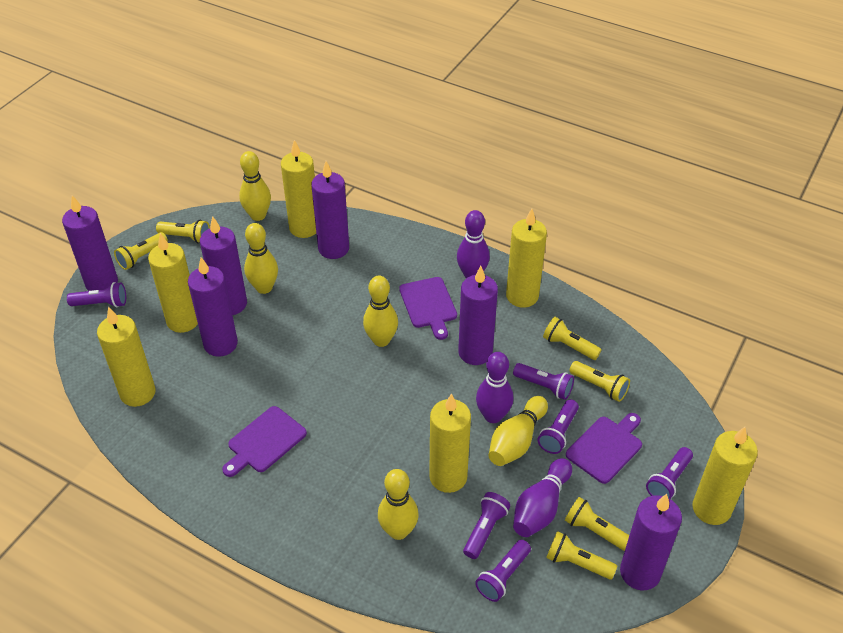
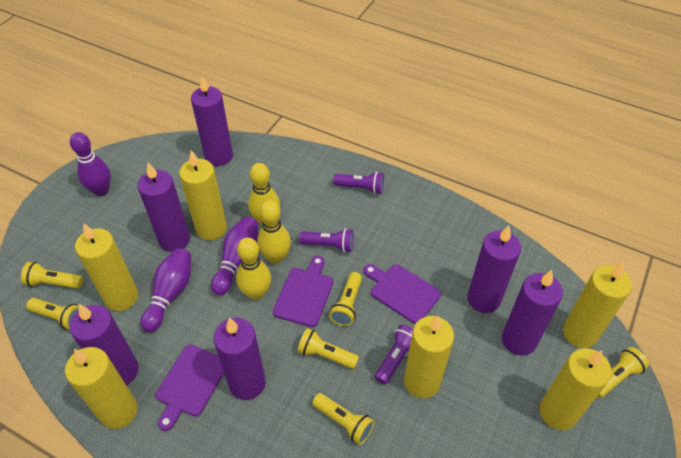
purple flashlight: [67,282,126,307] [463,492,510,559] [475,540,531,602] [513,363,574,400] [538,400,579,454] [646,447,693,499] = 6 -> [299,228,354,253] [333,172,384,194] [375,325,413,385] = 3
yellow bowling pin: [239,151,271,221] [244,223,278,294] [363,276,398,347] [378,469,419,540] [489,396,548,466] = 5 -> [236,238,271,300] [248,163,280,226] [257,201,291,264] = 3

